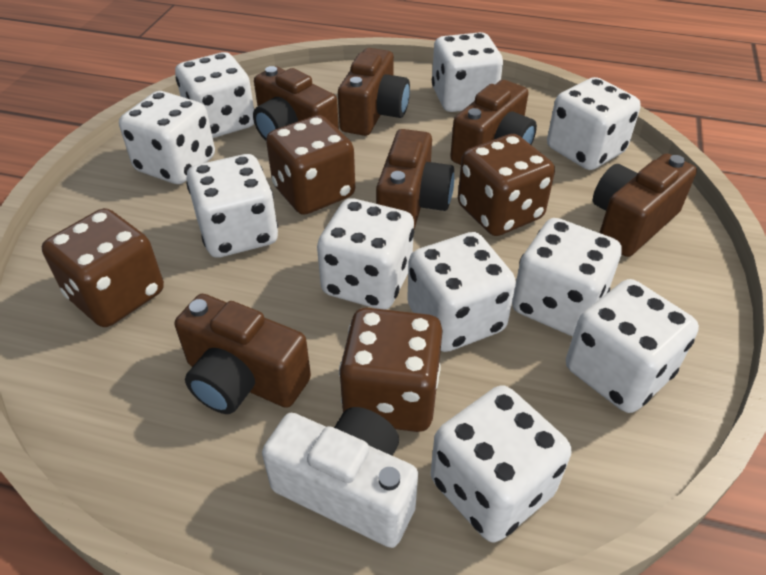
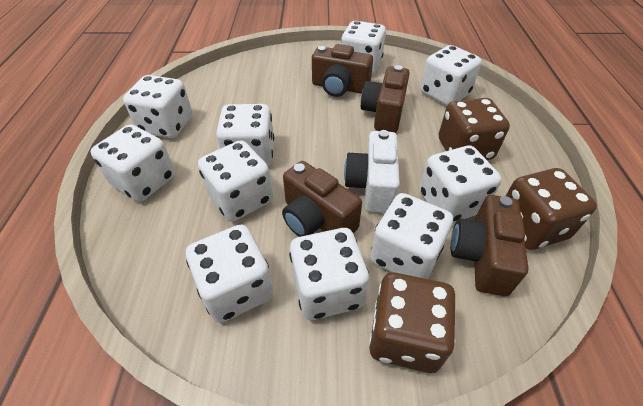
brown camera: [175,294,311,414] [253,66,339,141] [338,48,410,136] [376,129,454,229] [450,80,537,165] [593,153,697,257] = 6 -> [282,161,362,237] [312,44,373,97] [361,65,410,133] [451,195,529,296] = 4
brown dice: [42,208,164,327] [266,115,355,215] [339,308,443,432] [458,134,555,236] = 4 -> [369,272,455,373] [439,98,510,160] [506,168,597,250] = 3

